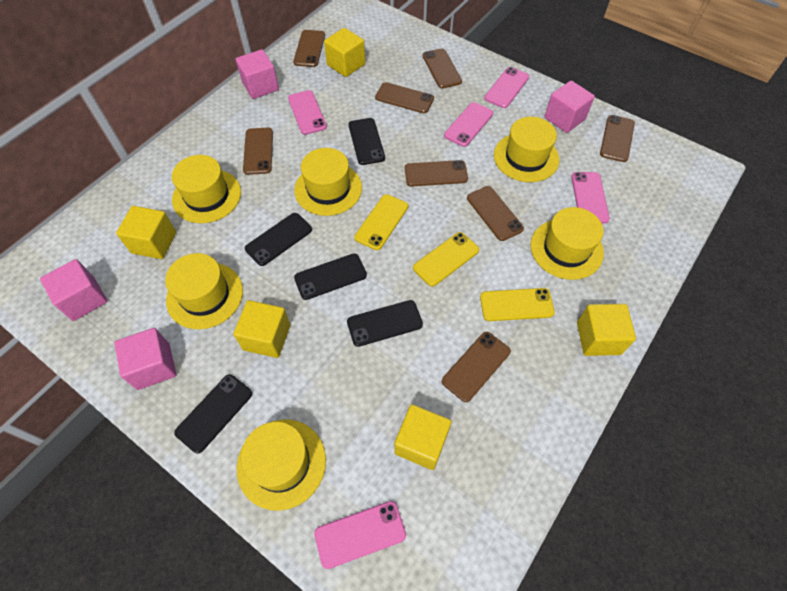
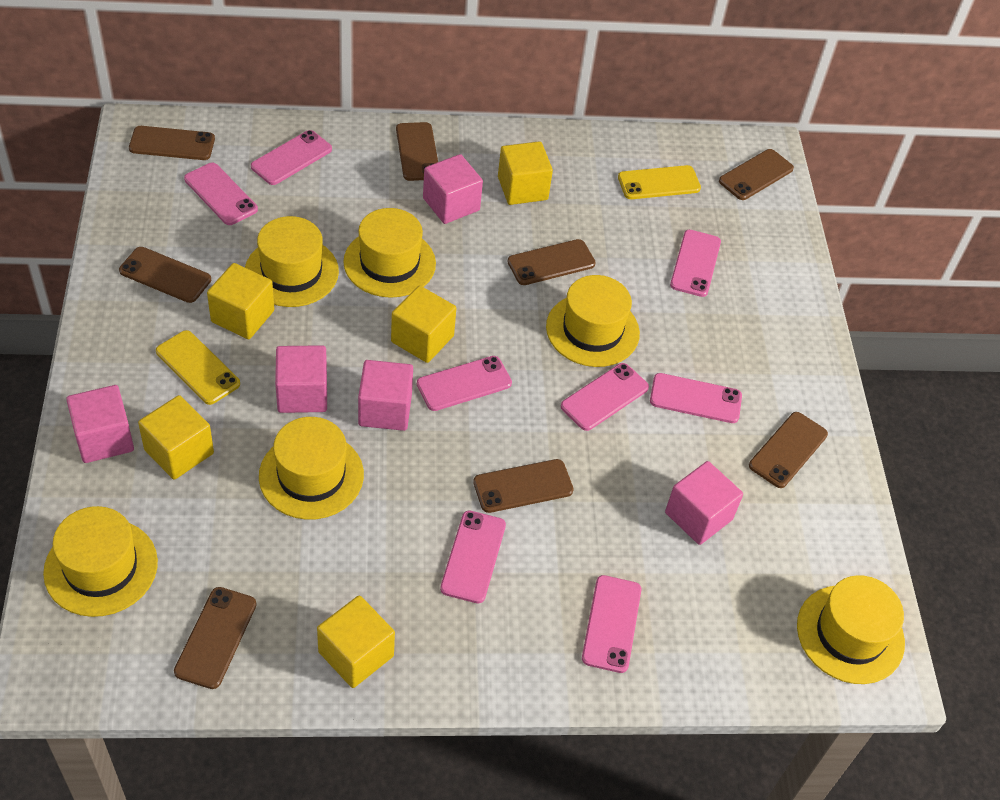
black phone: [174,375,252,454] [245,213,312,266] [294,254,367,300] [347,300,423,347] [348,118,385,165] = 5 -> none = 0
pink cube: [40,259,108,321] [114,328,176,390] [236,49,279,99] [544,81,595,133] = 4 -> [66,385,134,463] [275,345,327,413] [358,360,413,431] [423,154,483,224] [665,461,743,545] = 5
pink phone: [288,90,327,135] [314,501,406,569] [444,102,493,147] [484,67,529,108] [571,172,610,223] = 5 -> [184,163,258,225] [251,130,332,185] [417,356,512,411] [440,511,506,603] [561,363,649,431] [582,575,641,673] [650,373,742,423] [670,230,721,297] = 8
yellow phone: [354,194,408,250] [413,232,479,287] [480,288,555,321] = 3 -> [156,330,240,405] [618,165,701,199] = 2

